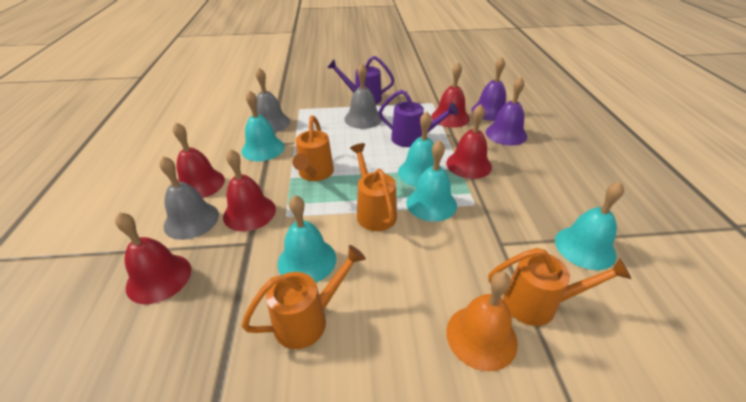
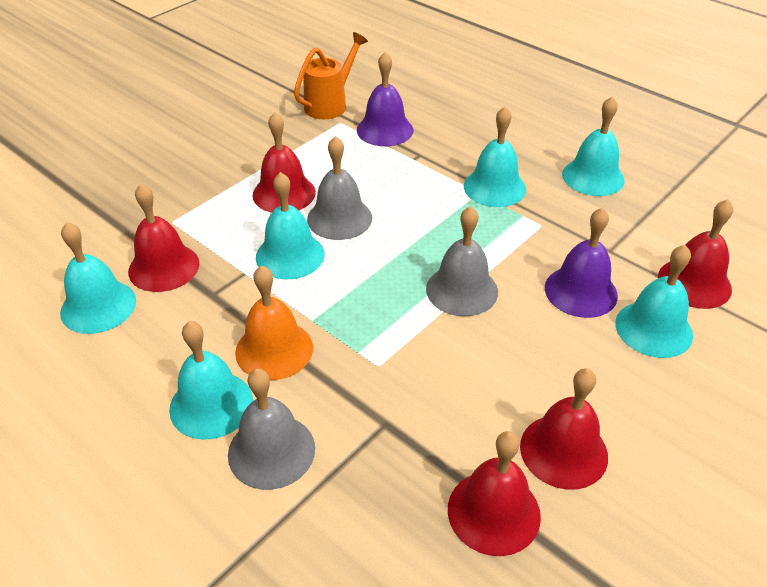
orange watering can: [242,245,366,349] [292,115,334,181] [350,143,397,231] [488,248,631,326] = 4 -> [294,32,368,119] = 1
purple watering can: [327,56,394,104] [379,90,458,147] = 2 -> none = 0
turquoise bell: [241,90,285,161] [278,195,336,283] [398,111,440,187] [406,140,457,222] [555,181,624,270] = 5 -> [60,222,136,334] [169,321,253,440] [256,172,324,279] [464,106,526,207] [562,96,625,196] [615,245,693,358] = 6

